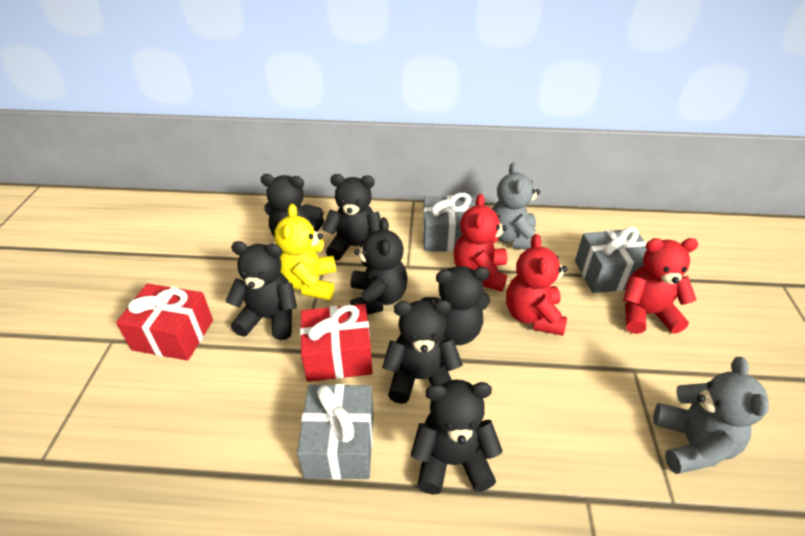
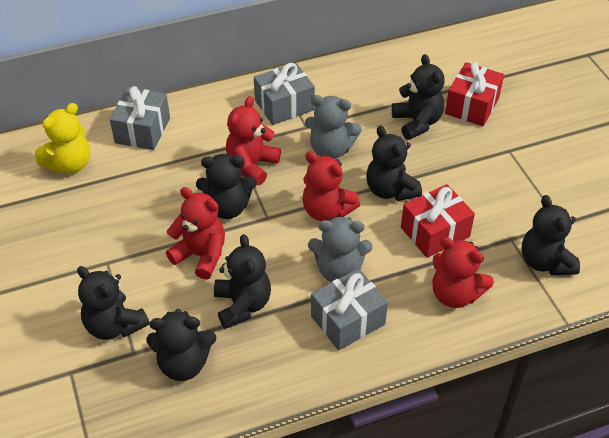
red teddy bear: [454,194,507,292] [506,234,567,336] [623,238,699,334] = 3 -> [166,187,225,280] [226,96,281,185] [302,152,360,221] [432,237,494,308] = 4

